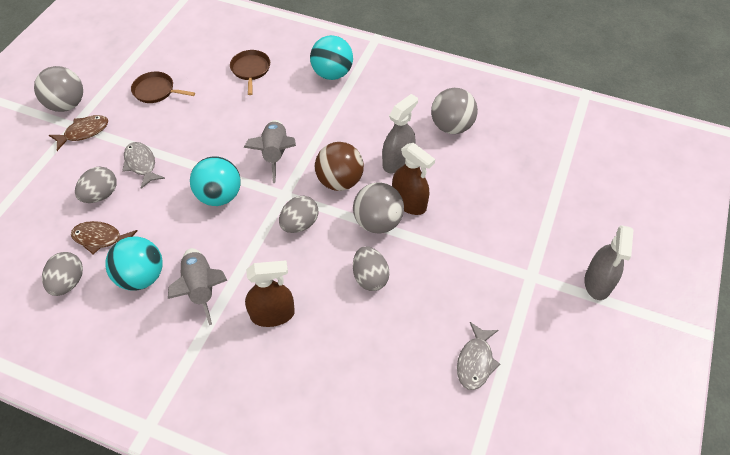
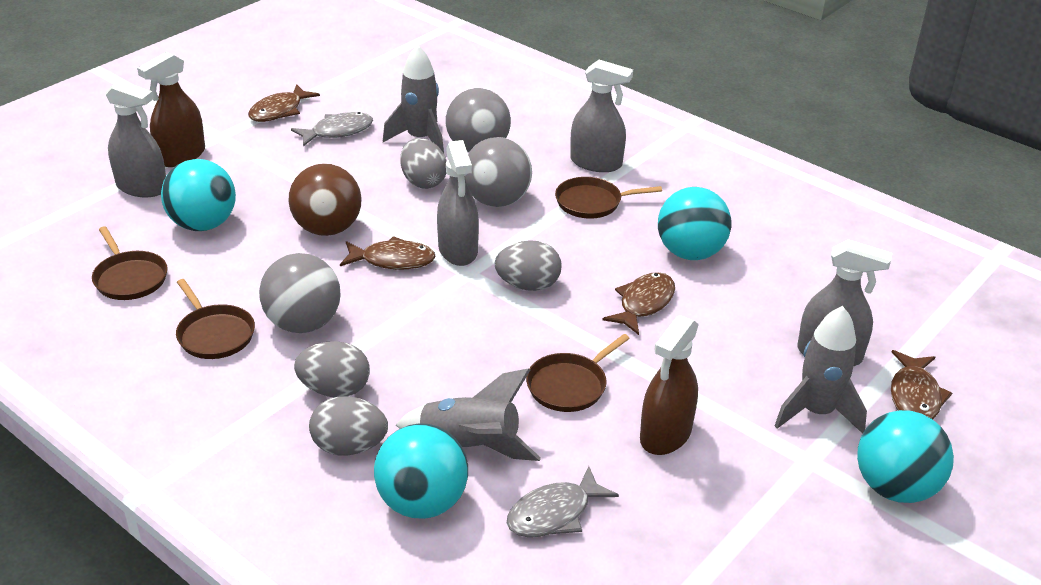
brown fish: [49,115,108,151] [71,221,137,254] = 2 -> [248,84,320,122] [340,236,436,269] [602,272,675,335] [891,350,952,419] = 4
brown pan: [131,72,195,103] [230,50,270,95] = 2 -> [92,226,168,300] [176,279,255,359] [526,334,630,412] [555,177,662,219] = 4
grey rocket: [168,248,228,325] [244,120,296,183] = 2 -> [383,45,444,153] [396,368,541,461] [775,306,867,434] = 3
grey spray bottle: [382,94,418,173] [585,225,634,300] = 2 -> [105,80,166,197] [437,140,479,266] [570,60,633,172] [797,239,892,366] = 4
turquoise ball: [105,236,163,291] [190,156,241,206] [310,35,353,80] = 3 -> [161,159,236,231] [374,423,468,519] [658,187,732,260] [857,410,954,503] = 4

